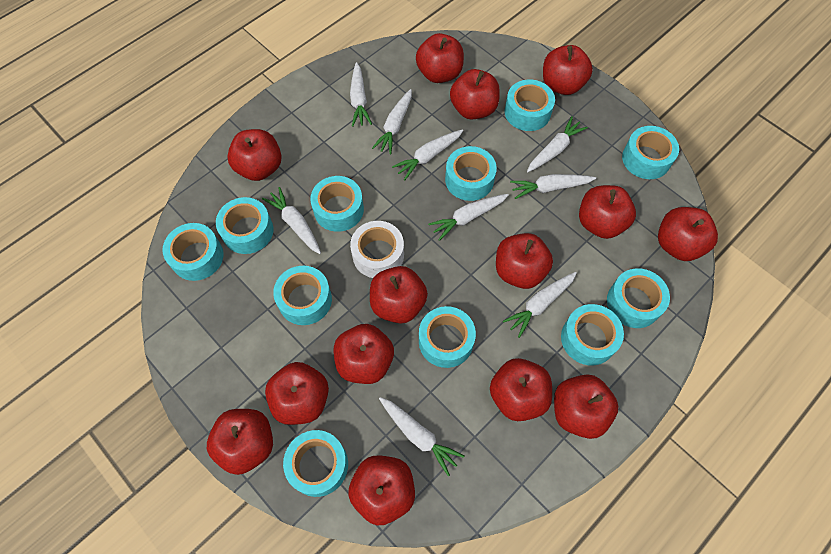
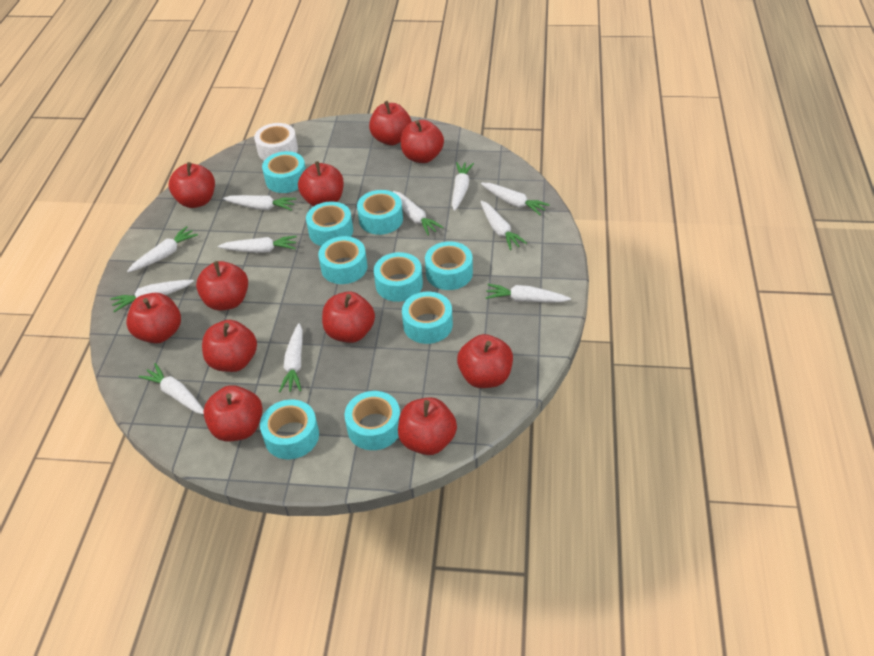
red apple: [207,409,273,475] [227,129,282,181] [265,362,329,425] [334,324,394,384] [348,456,415,525] [370,266,428,324] [416,33,464,83] [450,69,500,120] [490,358,552,421] [496,233,553,289] [543,45,593,95] [554,374,619,439] [579,185,636,239] [658,207,718,261] = 14 -> [126,293,181,343] [169,162,215,208] [196,261,248,311] [202,320,257,372] [203,385,263,441] [298,161,344,206] [322,291,375,343] [369,101,412,145] [398,397,457,455] [401,120,444,163] [457,334,513,388] = 11
turquoise tape: [162,223,224,281] [216,197,273,254] [273,266,332,325] [283,430,348,497] [310,176,364,232] [419,306,476,368] [445,146,497,201] [505,79,555,131] [561,304,624,365] [607,268,670,328] [622,126,679,179] = 11 -> [260,400,319,459] [262,151,306,193] [306,201,353,246] [318,236,368,284] [345,391,400,450] [357,190,403,235] [374,252,423,302] [402,292,453,344] [425,241,473,290] = 9
white carrot: [262,187,321,254] [350,62,372,127] [372,89,412,154] [379,397,465,476] [392,129,463,180] [428,194,509,241] [503,272,577,338] [510,174,596,199] [527,117,588,172] = 9 -> [110,280,194,312] [127,226,198,272] [138,363,204,414] [218,236,297,253] [223,195,296,211] [279,323,303,392] [393,191,443,236] [452,162,474,211] [480,201,527,250] [481,183,550,215] [485,284,571,302] = 11

